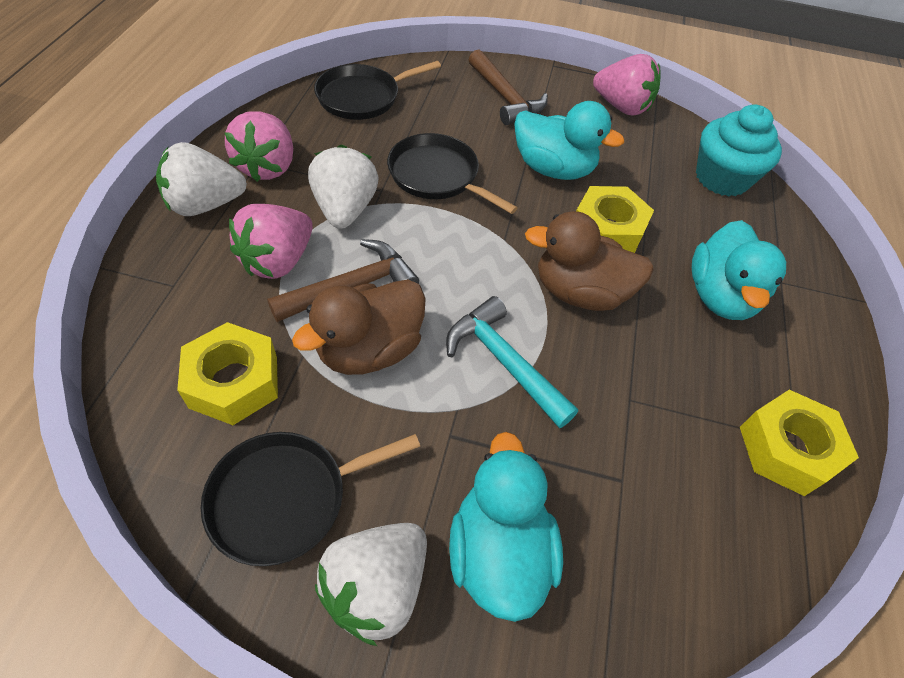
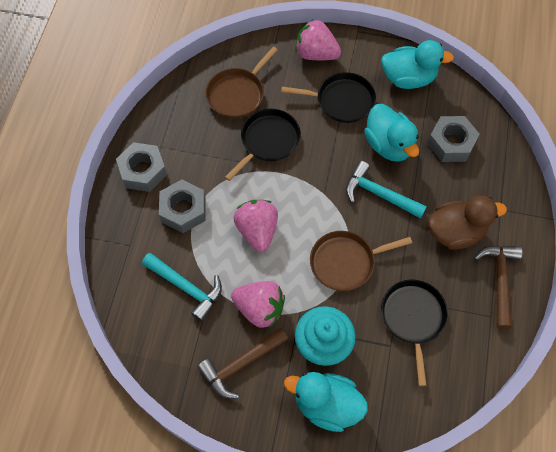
brown duck: [292,279,426,375] [525,211,654,311] = 2 -> [428,196,507,250] = 1
brown pan: none = 0 -> [206,47,277,118] [310,231,412,291] = 2
grey nut: none = 0 -> [116,142,167,192] [159,180,206,233] [427,116,479,162] = 3
turquoise hammer: [446,296,578,428] = 1 -> [142,253,222,322] [346,161,427,219] = 2
white strawberry: [156,142,247,216] [308,145,379,229] [315,523,427,646] = 3 -> none = 0
yellow nut: [177,322,278,425] [576,186,654,253] [740,390,859,496] = 3 -> none = 0

